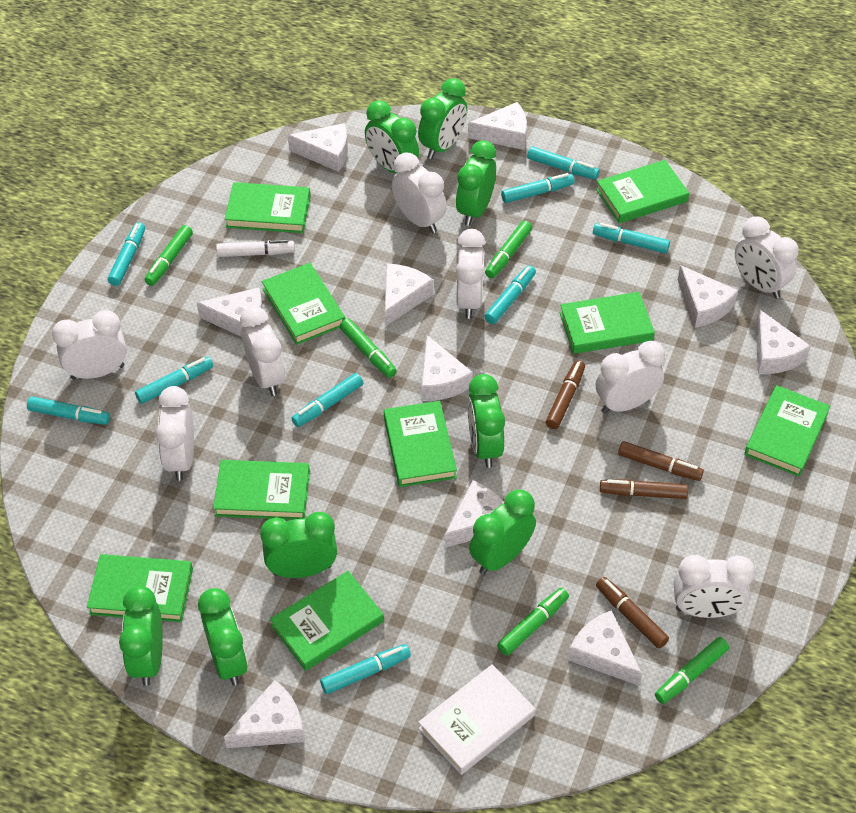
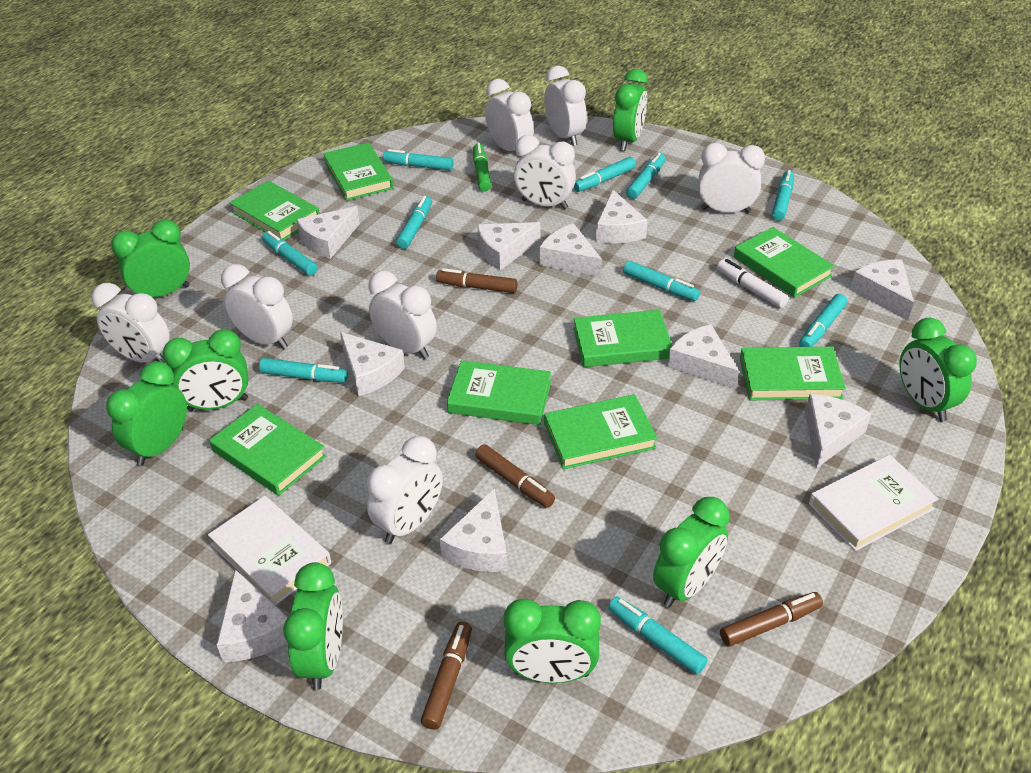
green book: [87,554,193,622] [213,460,310,520] [225,182,311,233] [262,263,345,345] [270,571,384,671] [384,401,457,487] [559,292,655,354] [596,160,689,223] [744,385,830,477] = 9 -> [209,404,326,496] [229,181,320,240] [323,142,393,201] [447,360,551,425] [544,394,657,469] [573,310,672,367] [734,227,835,298] [740,347,846,400] = 8
green marker: [144,225,193,286] [340,318,397,378] [485,221,532,278] [497,588,569,656] [655,637,729,704] = 5 -> [473,143,491,192] = 1
turquoise marker: [27,396,110,425] [108,222,145,286] [135,357,213,404] [291,373,363,427] [320,644,411,694] [484,265,536,324] [501,173,574,203] [527,146,599,180] [593,223,670,253] = 9 -> [259,358,348,383] [262,231,318,276] [383,149,453,170] [396,196,432,249] [574,157,636,192] [608,596,707,674] [623,261,700,301] [626,153,666,199] [772,170,794,221] [799,294,847,347] = 10
white book: [418,664,535,775] = 1 -> [208,496,331,605] [809,455,938,551] = 2

